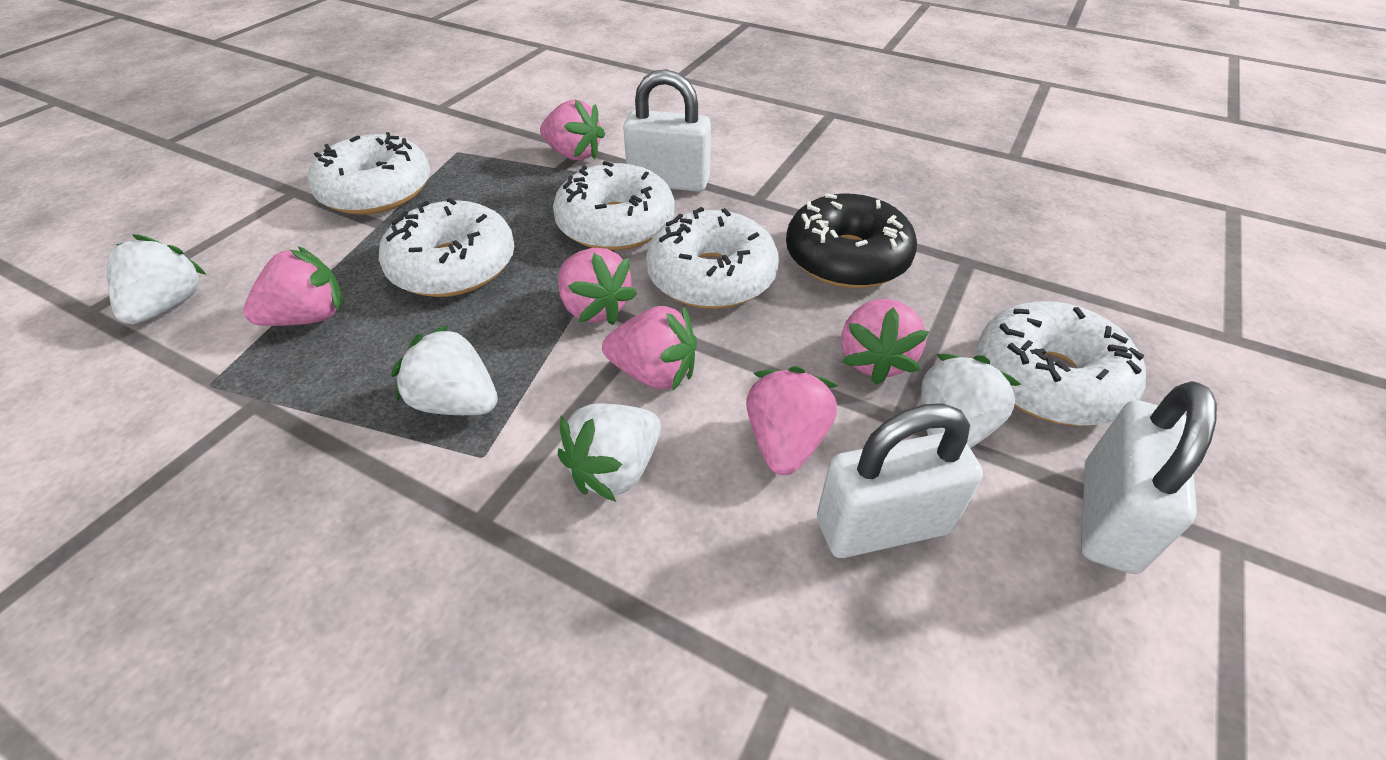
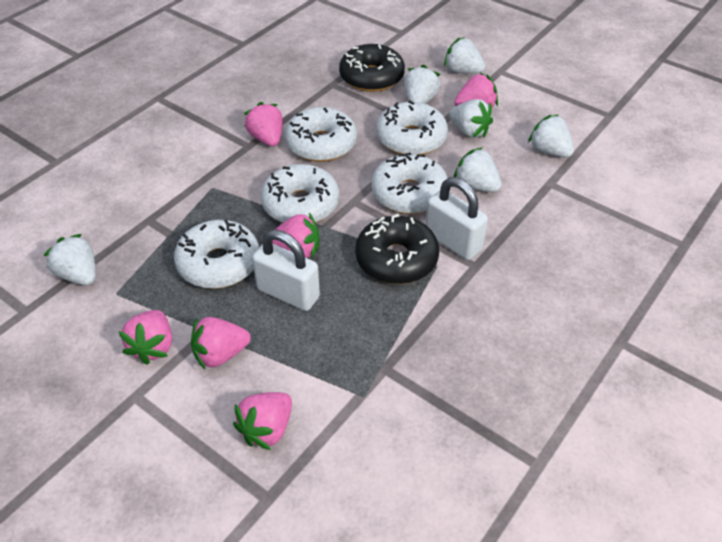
black donut: [786,193,917,288] = 1 -> [339,44,405,92] [355,214,439,284] = 2
white padlock: [623,69,711,192] [817,403,983,558] [1081,381,1217,574] = 3 -> [252,230,320,311] [426,177,488,260] = 2
white strawberry: [107,234,207,324] [392,325,498,415] [558,403,661,502] [921,354,1021,448] = 4 -> [43,234,96,285] [404,65,440,104] [444,37,485,74] [449,99,493,138] [454,147,501,192] [528,115,574,158] = 6

